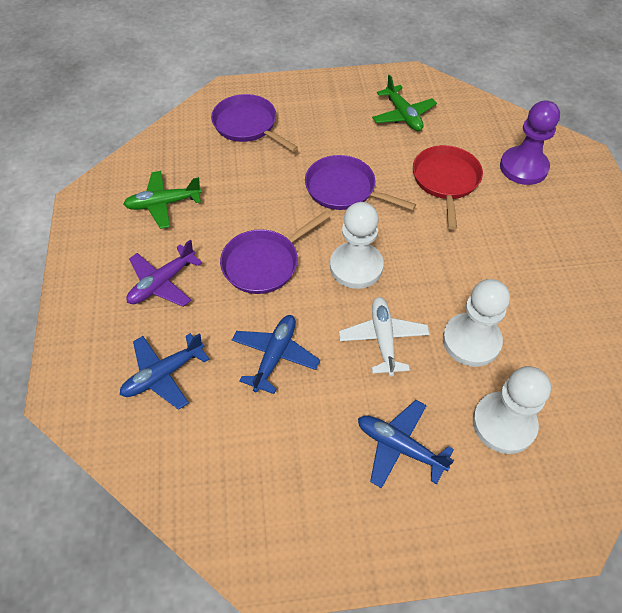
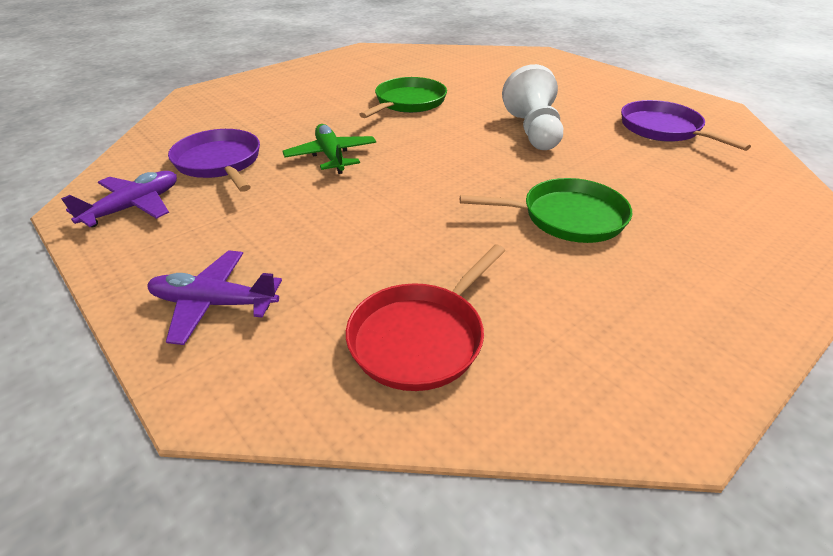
blue plane: [120,333,209,410] [232,315,320,394] [358,400,454,488] = 3 -> none = 0
green pan: none = 0 -> [359,77,447,118] [460,178,632,243] = 2
green plane: [123,171,202,229] [372,75,437,131] = 2 -> [282,124,376,174] = 1
purple pan: [211,94,298,152] [220,211,330,294] [305,155,416,210] = 3 -> [168,129,260,192] [621,100,751,151] = 2
purple pawn: [500,101,560,185] = 1 -> none = 0
purple plane: [126,240,202,307] = 1 -> [61,171,177,227] [147,250,282,345] = 2
white pawn: [330,202,384,289] [443,279,510,367] [473,366,551,454] = 3 -> [502,64,563,150] = 1
white plane: [339,297,430,377] = 1 -> none = 0

